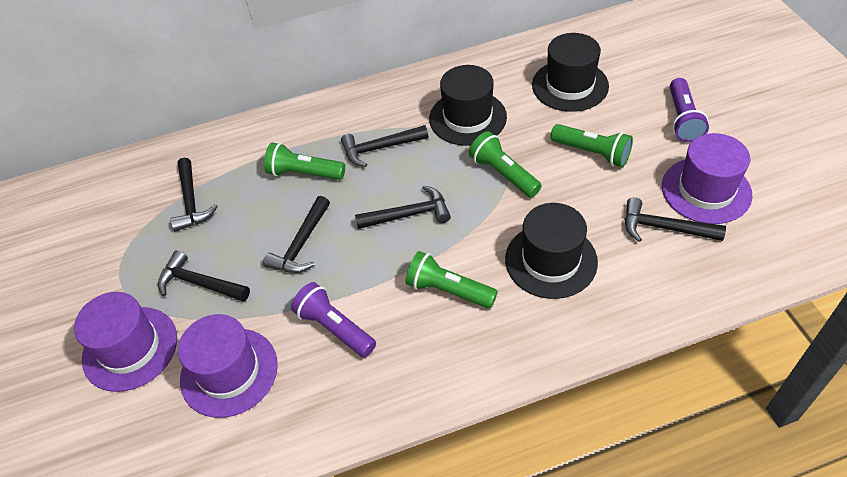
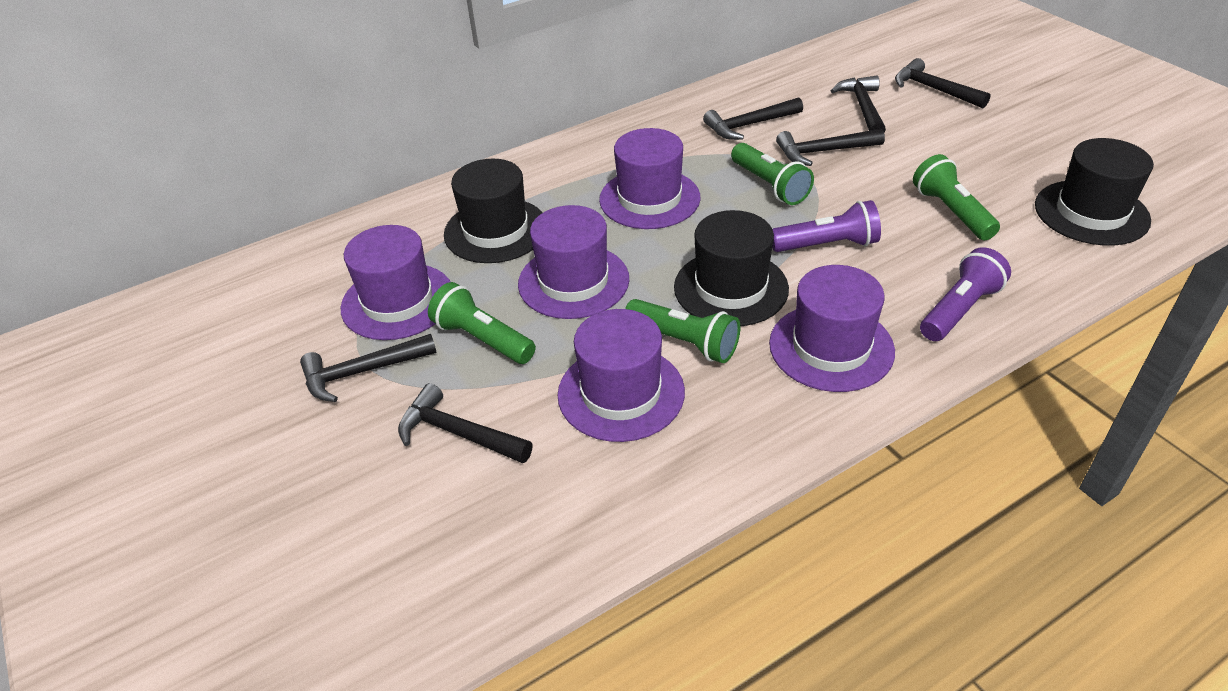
purple hat: [74,292,177,392] [178,314,278,418] [662,133,753,224] = 3 -> [341,225,451,340] [518,205,629,319] [558,309,685,442] [599,128,701,229] [769,265,895,392] = 5

